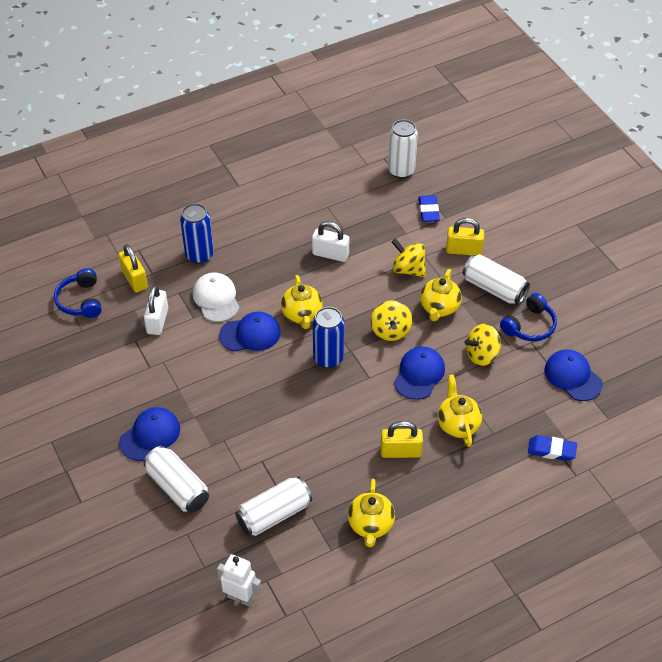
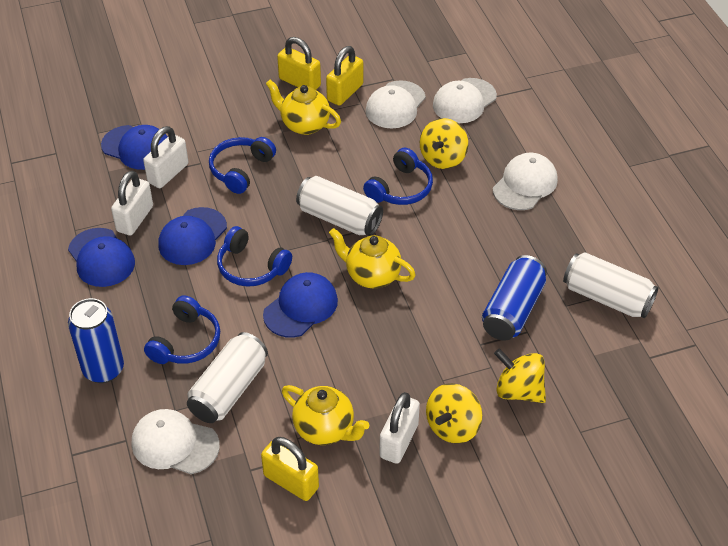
blue eraser: [419,195,440,222] [528,435,577,461] = 2 -> none = 0
blue headphones: [54,268,102,318] [500,293,557,341] = 2 -> [144,295,220,364] [209,137,276,194] [217,226,292,287] [363,148,433,205] = 4
white can: [143,446,209,513] [235,476,312,536] [388,120,418,179] [463,254,530,305] = 4 -> [187,332,268,423] [296,176,383,236] [563,252,659,318] = 3
white cap: [193,272,240,322] = 1 -> [132,409,220,474] [365,81,426,129] [433,78,497,123] [493,153,558,210] = 4
white padlock: [144,285,168,335] [312,221,349,262] = 2 -> [111,171,153,236] [143,126,188,188] [379,392,420,464] = 3
white robot: [217,554,262,607] = 1 -> none = 0
yellow teapot: [281,275,323,329] [348,479,395,547] [420,269,462,321] [437,375,482,447] = 4 -> [266,80,341,135] [282,385,369,445] [329,228,416,288] = 3

